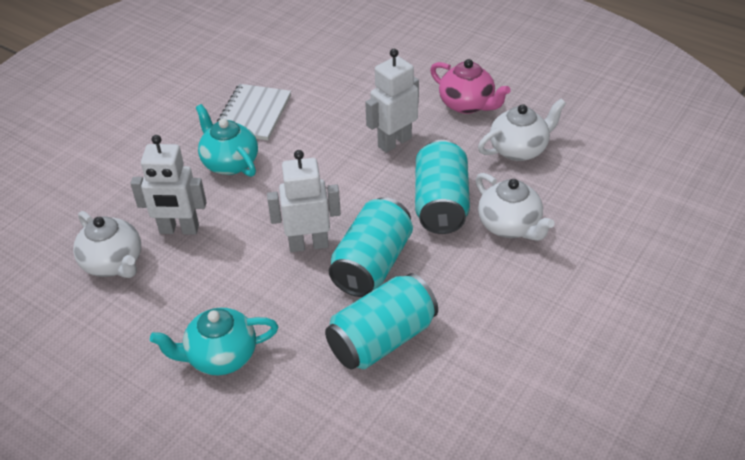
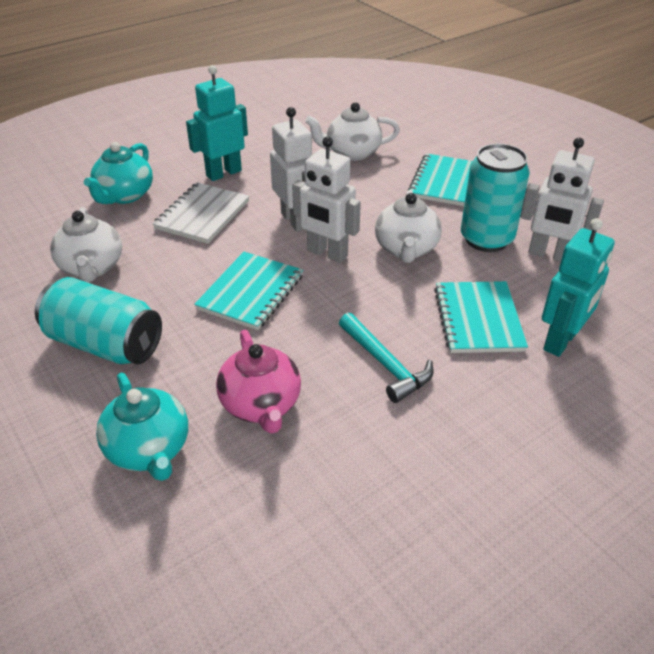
turquoise can: [325,273,438,369] [329,197,413,297] [415,140,470,234] = 3 -> [35,277,162,365] [461,143,530,252] = 2
turquoise hammer: none = 0 -> [339,313,434,403] = 1
turquoise notebook: none = 0 -> [194,252,303,330] [408,154,472,206] [434,281,528,353] = 3
turquoise robot: none = 0 -> [186,65,248,181] [542,218,615,357] = 2

